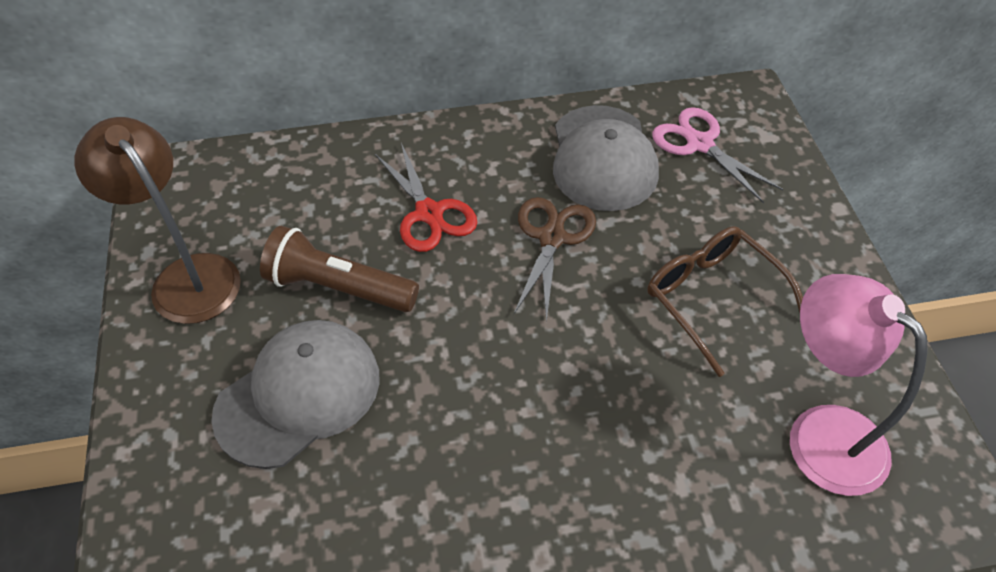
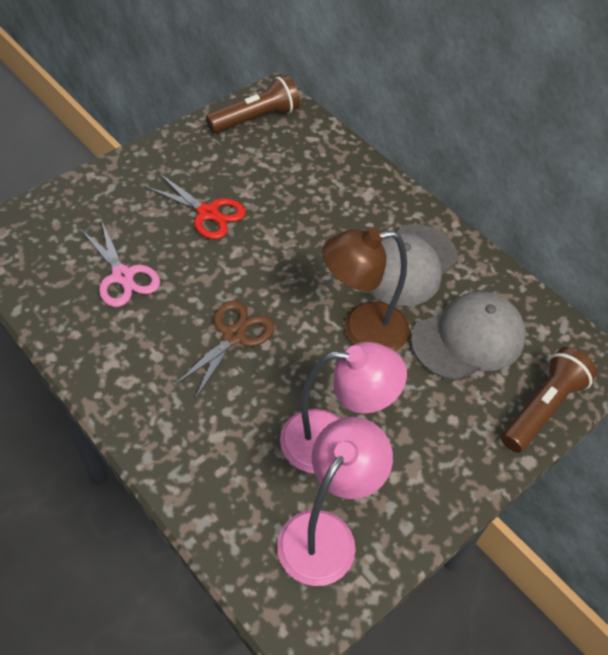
brown flashlight: [260,226,419,312] = 1 -> [206,75,300,133] [501,347,597,453] = 2
brown glasses: [648,226,803,377] = 1 -> none = 0
pink lamp: [790,274,928,496] = 1 -> [277,417,393,586] [280,342,407,473] = 2

